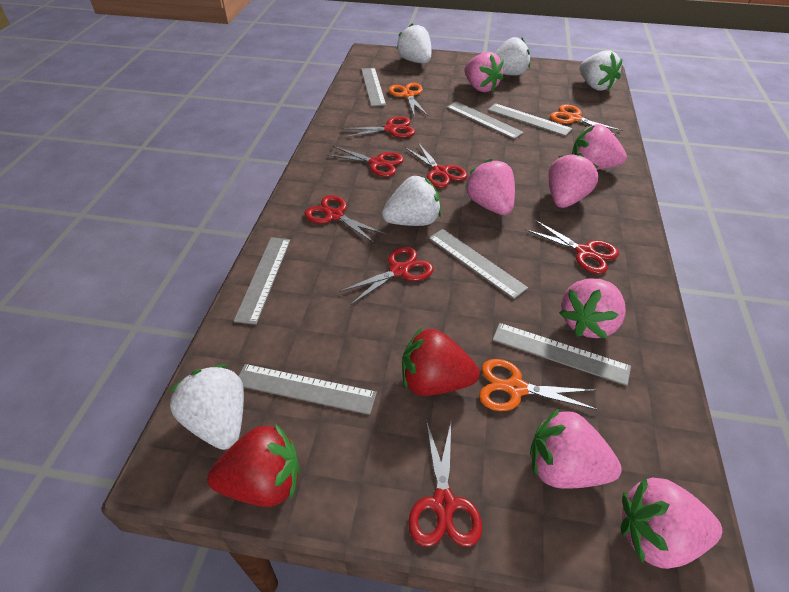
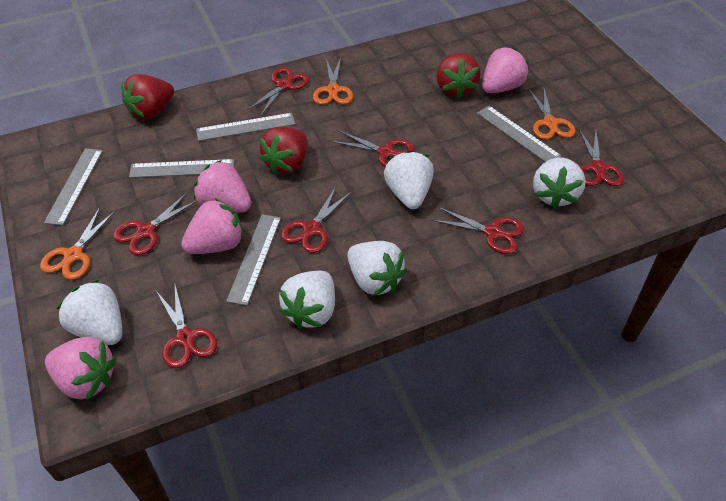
grey ruler: [234,237,291,325] [239,364,377,415] [361,68,386,107] [429,229,528,299] [447,101,524,139] [488,103,572,136] [492,323,631,386] = 7 -> [44,148,103,226] [129,159,234,178] [196,113,295,141] [226,214,281,306] [477,106,562,162] = 5
pink strawberry: [464,52,504,92] [465,159,515,215] [530,408,622,489] [549,153,598,208] [559,278,626,339] [572,124,627,170] [621,478,722,569] = 7 -> [45,336,117,400] [181,198,244,254] [194,160,251,213] [482,47,529,93] = 4
red strawberry: [207,424,299,507] [402,328,480,396] = 2 -> [122,74,174,120] [259,126,307,175] [437,53,481,98] = 3

